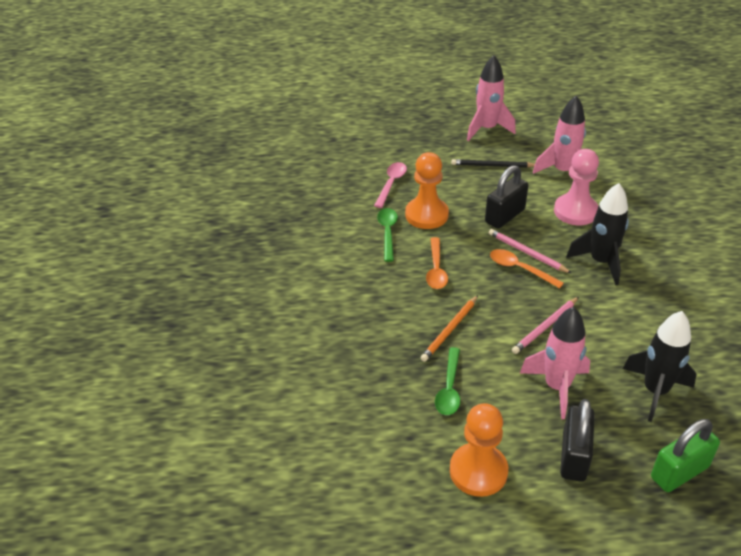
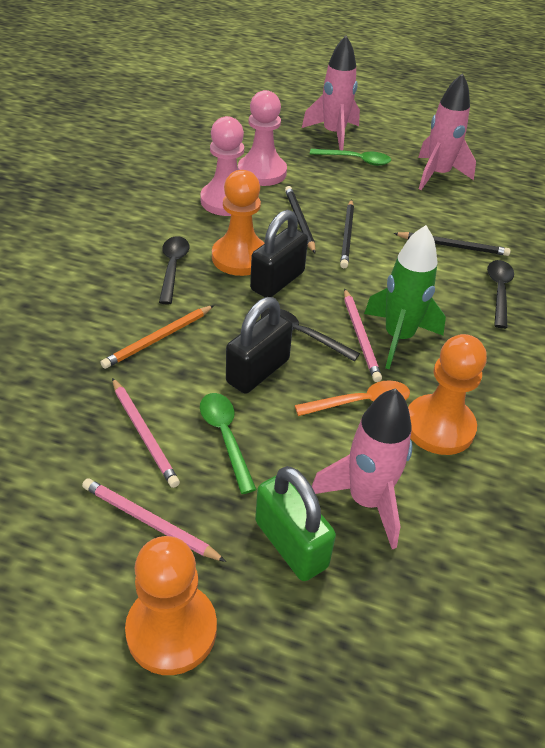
black pencil: [451,159,535,168] = 1 -> [285,186,316,253] [340,199,354,268] [393,232,511,256] = 3
black rocket: [566,183,629,285] [623,311,697,422] = 2 -> none = 0
black spoon: none = 0 -> [159,236,189,305] [261,309,360,361] [487,260,514,329] = 3
green rocket: none = 0 -> [364,225,446,369] = 1
orange pawn: [405,152,449,229] [450,403,508,497] = 2 -> [125,536,217,675] [212,170,265,276] [408,334,487,455] = 3
orange spoon: [426,237,448,289] [490,249,564,288] = 2 -> [295,380,410,416] = 1
pink pawn: [554,149,599,225] = 1 -> [201,116,244,216] [238,90,287,186] = 2
pink pencil: [489,229,571,273] [512,297,579,354] = 2 -> [82,478,226,562] [112,378,180,488] [344,288,382,382] = 3
pink spoon: [374,162,407,208] = 1 -> none = 0

